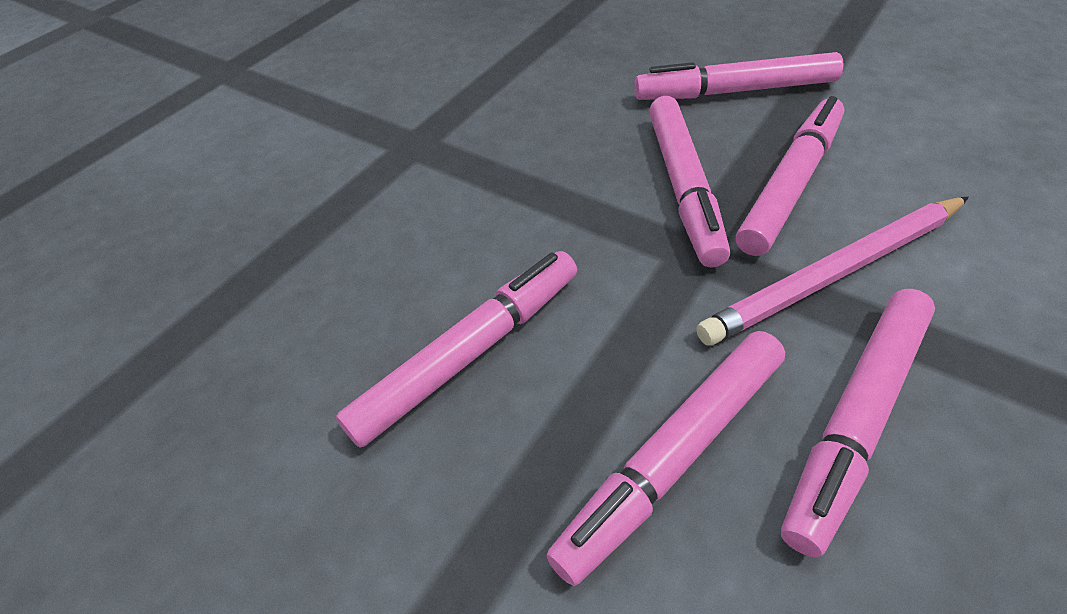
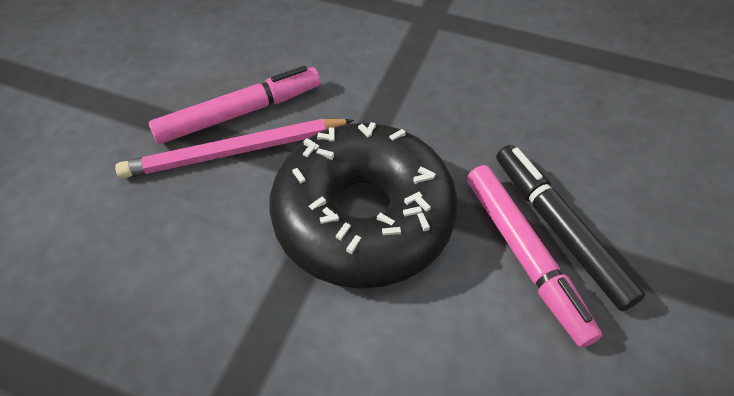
black donut: none = 0 -> [269,122,458,289] = 1
black marker: none = 0 -> [496,145,645,311] = 1
pink marker: [336,251,577,448] [546,331,785,586] [634,52,843,100] [649,96,730,267] [736,96,844,256] [781,289,935,558] = 6 -> [149,66,320,144] [467,165,602,348] = 2

